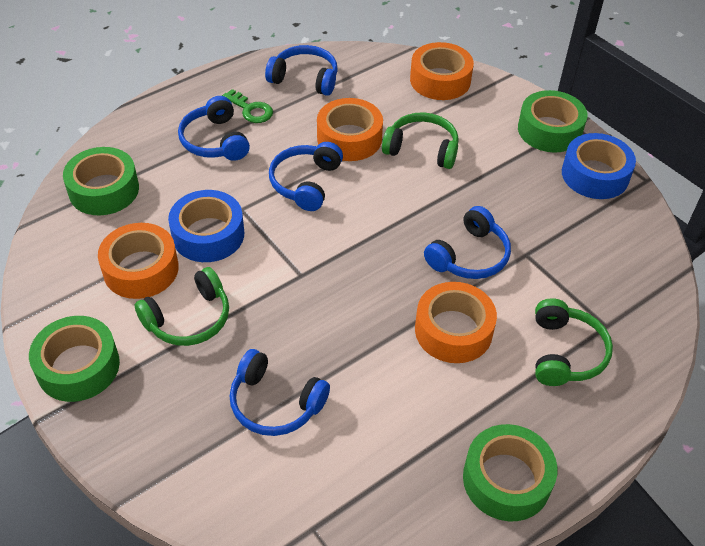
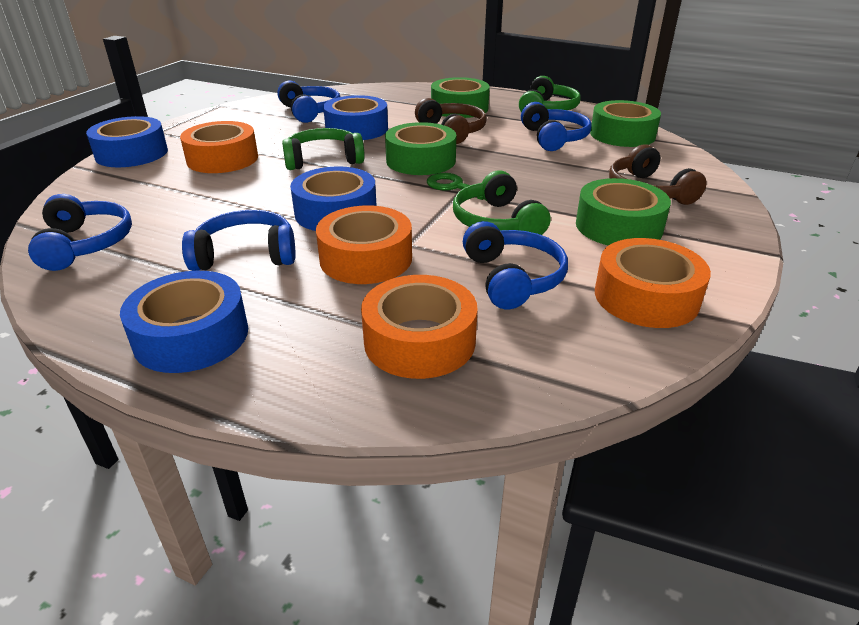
blue tape: [168,190,244,262] [562,133,636,199] = 2 -> [86,116,168,167] [120,271,248,373] [290,166,377,231] [323,95,388,140] = 4
brown headphones: none = 0 -> [415,98,487,144] [609,145,707,205] = 2

